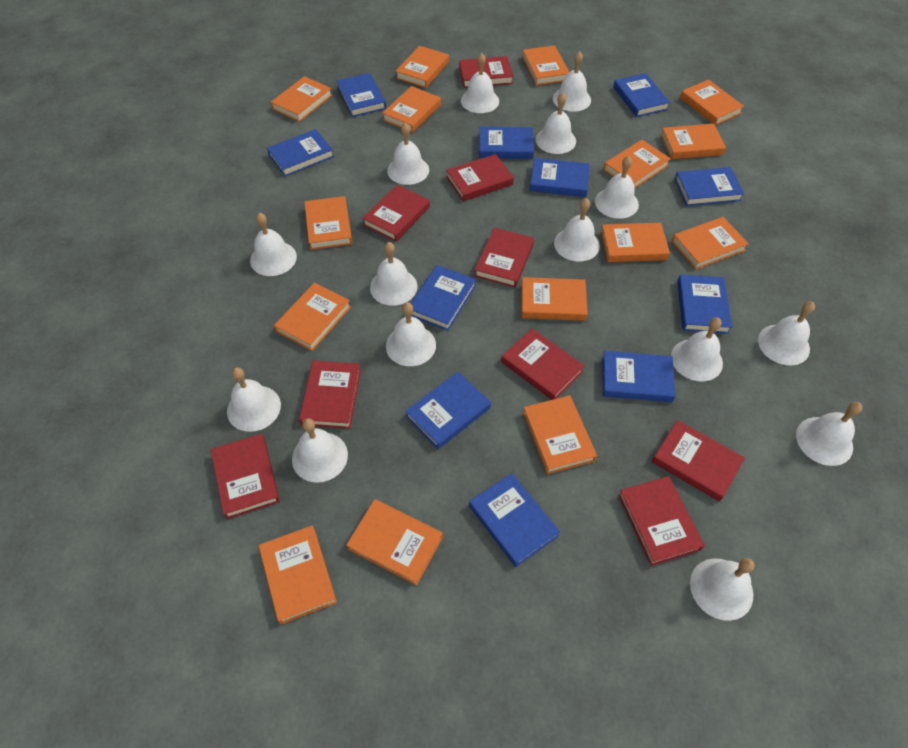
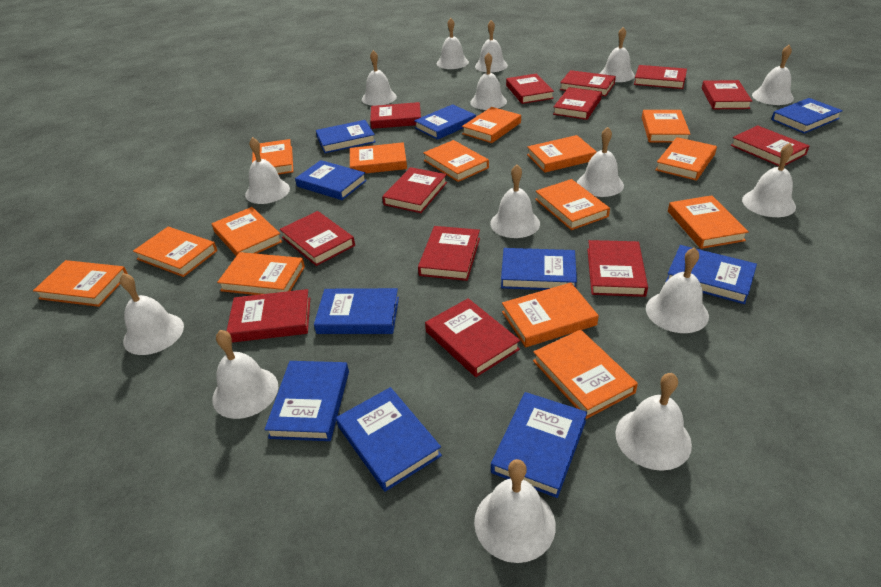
blue book: [267,129,334,176] [337,73,386,117] [405,372,491,449] [411,265,476,331] [469,473,560,567] [479,126,534,159] [530,158,590,197] [602,351,676,402] [613,73,670,117] [675,167,744,206] [677,274,732,334] = 11 -> [265,361,349,441] [295,160,367,200] [314,288,399,334] [316,120,376,153] [336,387,442,492] [414,104,476,140] [491,392,587,498] [501,248,577,290] [666,245,757,304] [771,98,843,134] = 10
red book: [211,434,280,519] [299,360,361,429] [362,185,430,242] [446,154,514,201] [459,56,513,88] [475,228,534,288] [501,328,585,400] [618,476,705,566] [652,420,745,502] = 9 -> [227,289,310,343] [280,211,355,266] [370,102,421,129] [382,167,447,213] [418,226,480,281] [425,298,520,377] [506,73,554,104] [553,87,602,120] [560,70,616,96] [587,240,648,297] [634,65,687,89] [702,80,752,109] [730,125,809,166] = 13

